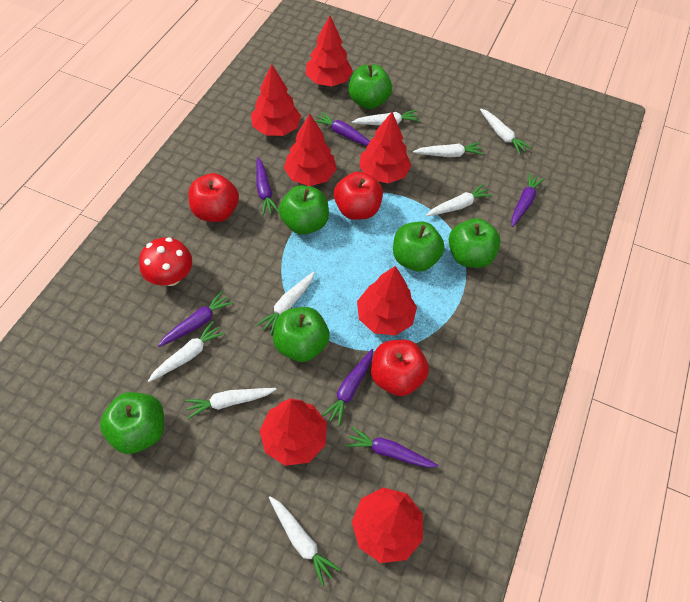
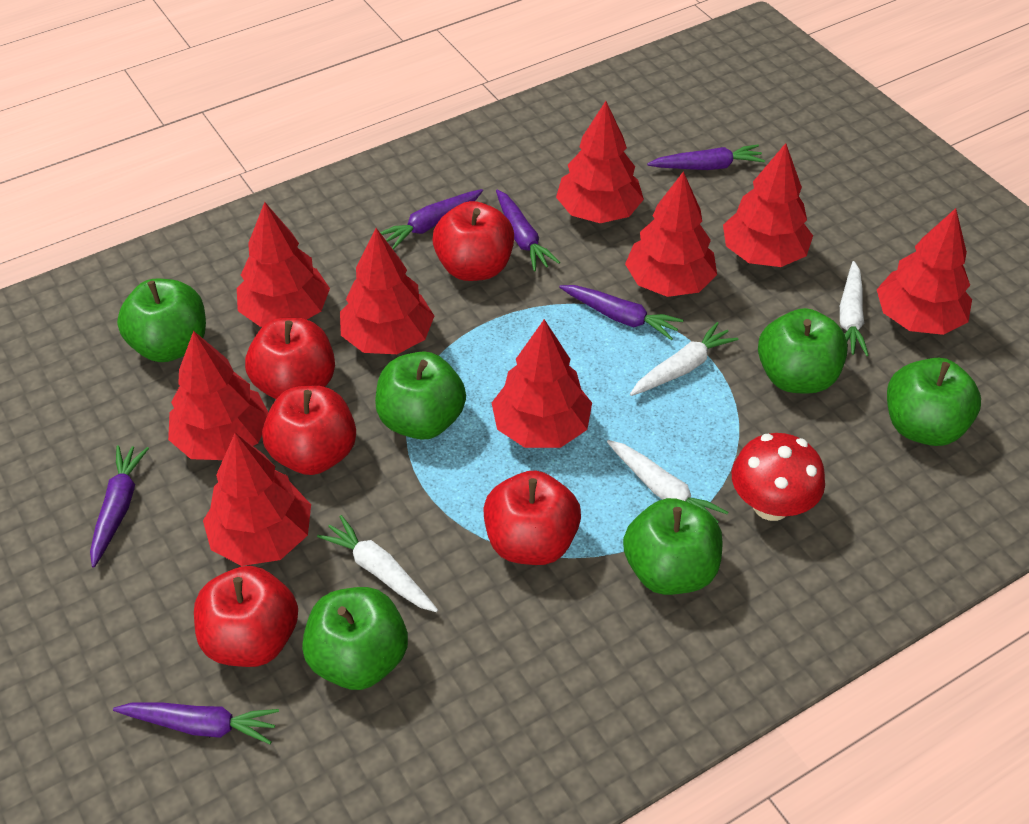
red apple: [188,173,239,222] [334,172,383,220] [371,339,429,396] = 3 -> [194,566,298,667] [245,318,335,399] [262,385,356,475] [432,201,514,281] [483,471,581,565] = 5
red tree: [251,65,301,136] [259,398,327,466] [284,114,337,186] [306,16,353,86] [352,488,423,563] [357,266,417,336] [359,112,412,183] = 7 -> [168,331,269,460] [203,433,311,566] [237,202,330,327] [340,228,434,354] [492,319,592,448] [556,101,644,223] [625,171,717,297] [723,143,813,267] [877,208,972,335] = 9
white carrot: [148,321,225,382] [185,388,277,419] [256,272,315,335] [269,496,341,586] [352,110,420,125] [413,142,484,157] [426,184,493,216] [480,108,531,155] = 8 -> [317,515,438,612] [607,440,729,523] [630,322,739,396] [840,261,869,356] = 4

